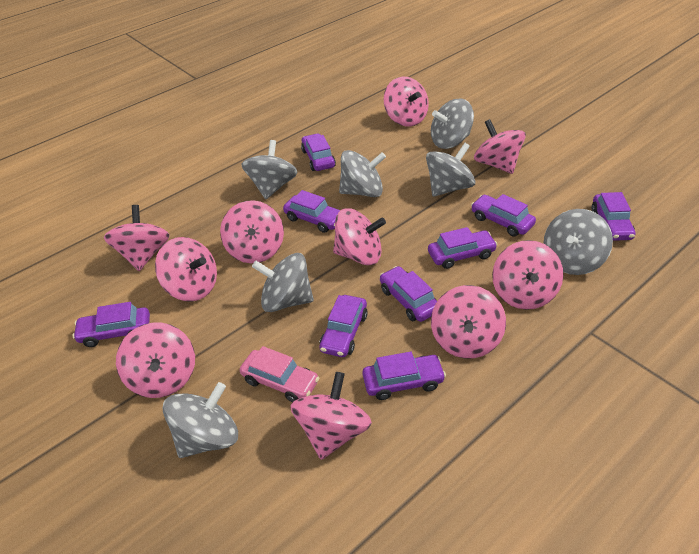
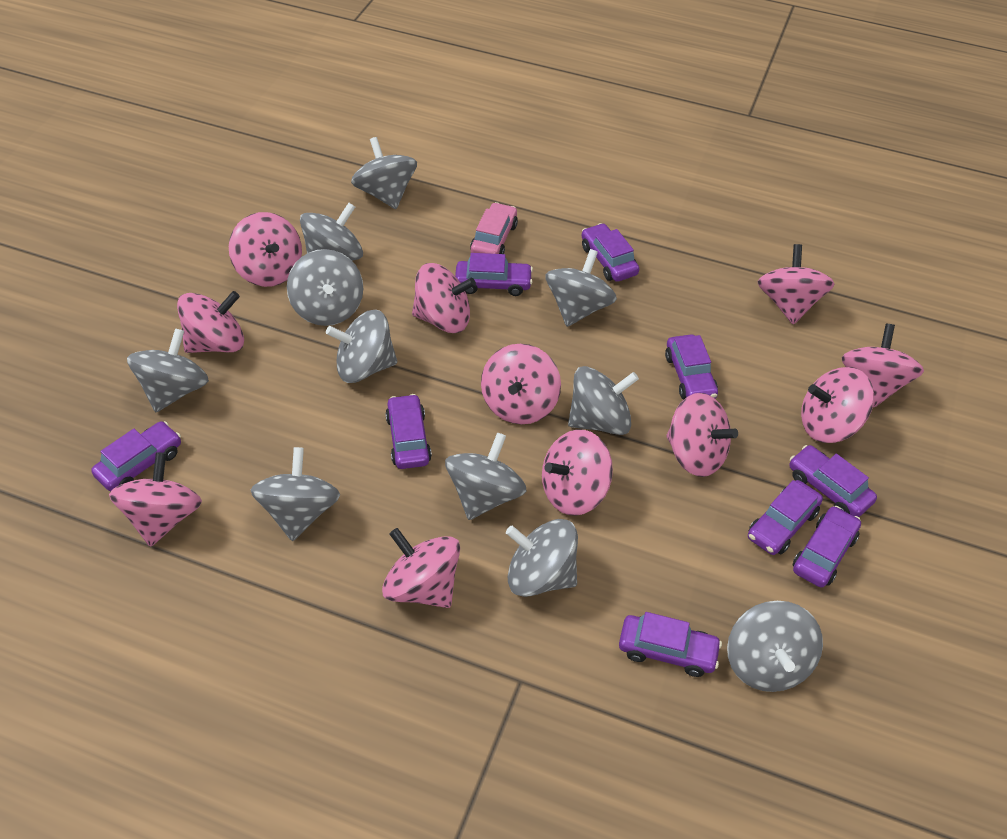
grey spinning top: [163,382,238,458] [241,140,298,199] [252,253,314,312] [339,150,386,197] [426,143,475,196] [431,98,474,149] [544,209,613,275] = 7 -> [127,328,209,412] [251,447,340,541] [287,249,363,326] [300,203,363,261] [326,310,397,383] [351,137,417,209] [445,433,527,520] [506,519,578,597] [545,249,617,327] [568,366,639,435] [727,601,823,692] = 11
pink spinning top: [104,205,170,271] [116,322,195,398] [155,237,217,302] [220,200,284,263] [291,372,372,460] [333,208,386,265] [384,77,429,127] [431,285,506,358] [474,119,526,174] [492,240,563,310] = 10 -> [109,452,202,547] [177,291,244,353] [229,212,302,287] [382,528,460,608] [412,263,476,333] [481,344,561,424] [542,430,613,516] [666,393,738,477] [758,244,835,324] [801,367,874,443] [841,324,924,408] = 11

